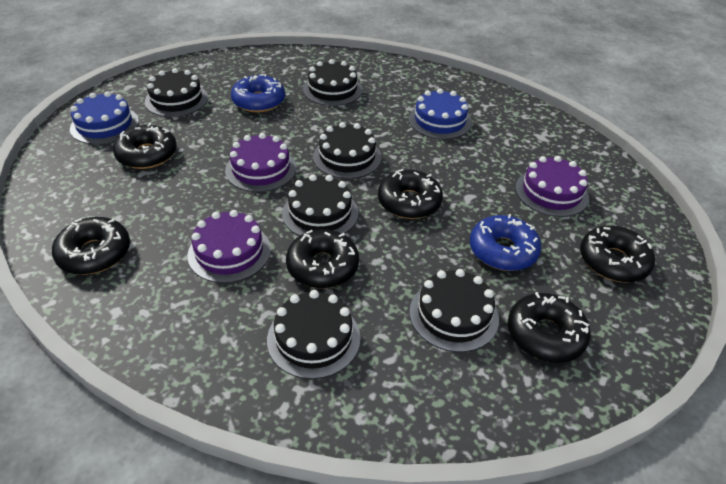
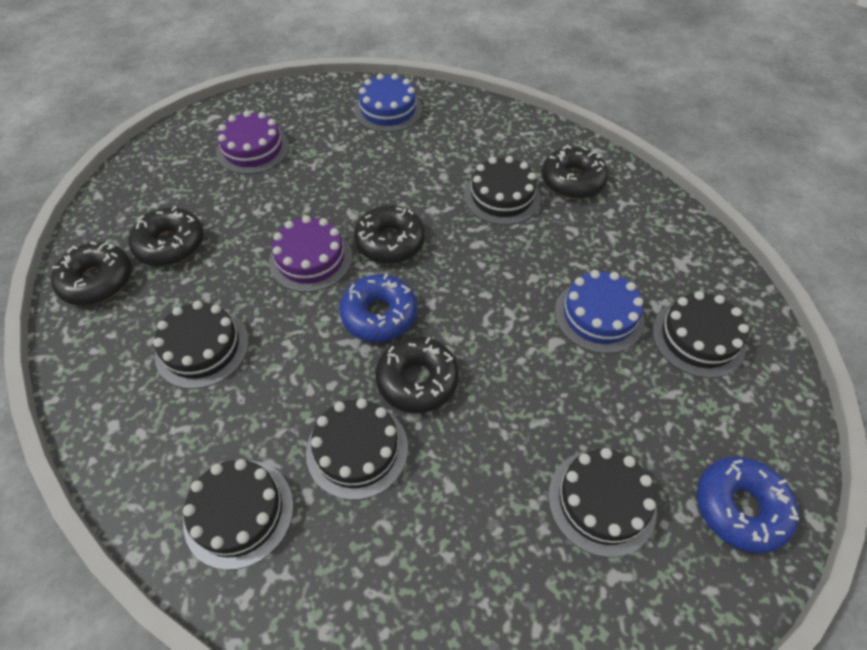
black donut: [52,217,130,275] [113,123,177,169] [286,229,359,288] [378,169,443,219] [508,292,591,363] [580,225,655,283] = 6 -> [51,241,132,306] [128,206,204,266] [354,205,425,264] [375,336,459,413] [542,145,609,199] = 5
purple cake: [187,210,271,283] [225,133,296,192] [515,156,589,217] = 3 -> [216,111,289,174] [269,216,352,292] = 2

